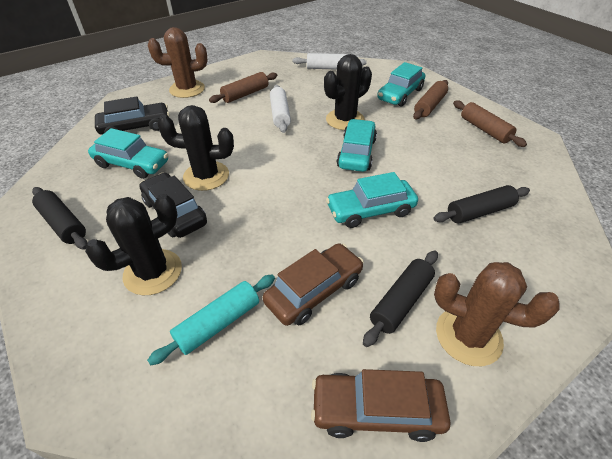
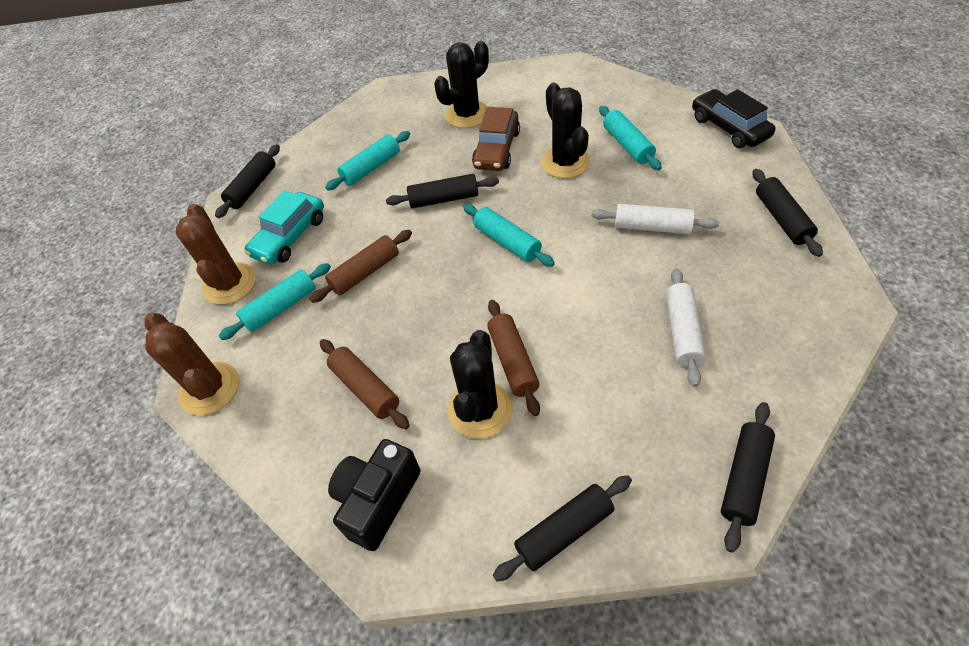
black camera: none = 0 -> [328,439,421,551] = 1
black car: [95,96,170,135] [139,173,207,238] = 2 -> [692,89,776,148] = 1
black rolling pin: [32,187,88,250] [363,251,438,347] [433,185,530,224] = 3 -> [215,144,280,218] [386,174,499,208] [493,475,632,581] [721,402,775,553] [753,169,823,257] = 5
brown car: [263,243,364,326] [311,369,451,442] = 2 -> [472,107,520,171] = 1
turquoise car: [88,128,168,179] [326,172,418,228] [337,119,377,172] [377,62,425,107] = 4 -> [244,190,324,265] = 1
turquoise rolling pin: [147,275,275,365] = 1 -> [219,263,331,340] [325,131,410,191] [463,204,555,267] [599,106,662,170] = 4

